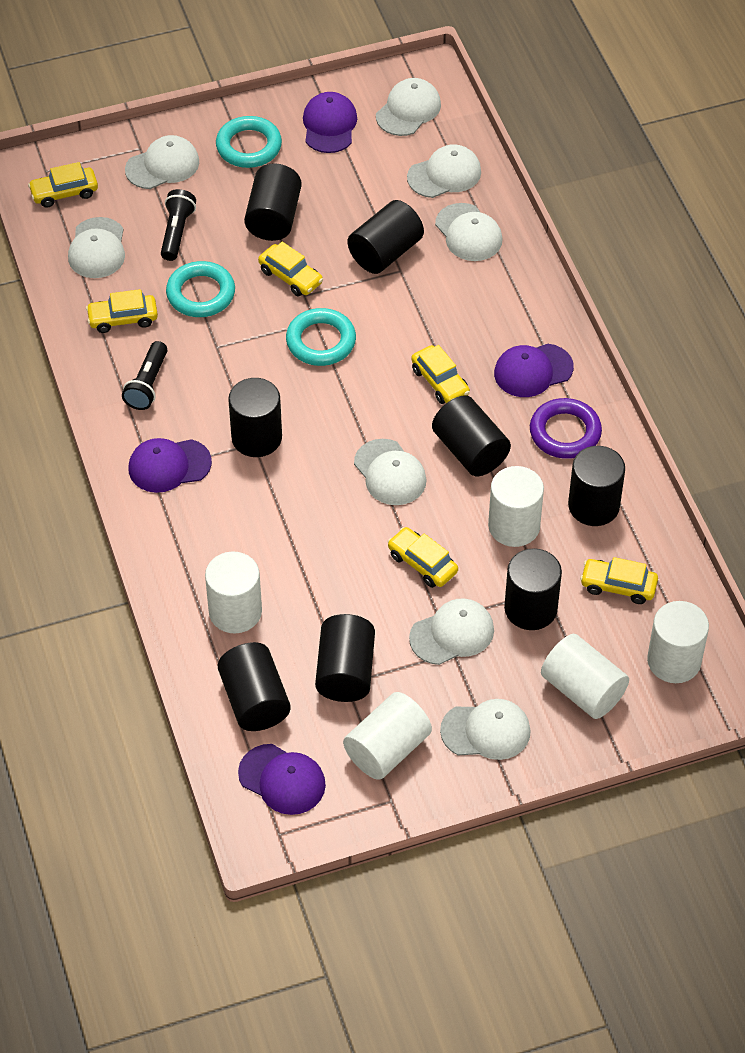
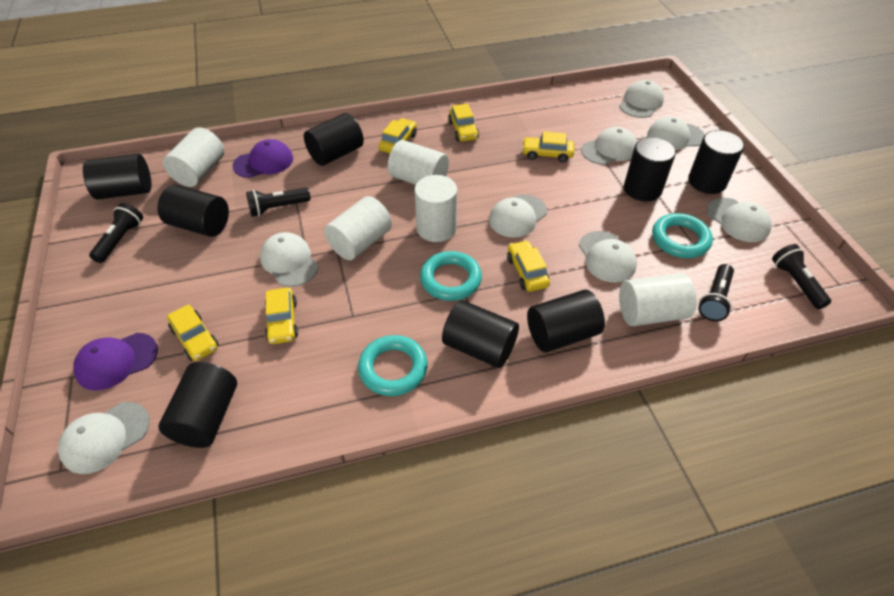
black flashlight: [122,341,167,410] [161,189,196,261] = 2 -> [89,203,143,263] [246,188,311,217] [698,264,734,321] [772,244,831,309] = 4
purple cap: [128,438,212,493] [238,744,326,815] [303,92,357,153] [494,344,574,397] = 4 -> [74,333,158,391] [233,139,293,178] = 2
purple ring: [530,398,602,459] = 1 -> none = 0

